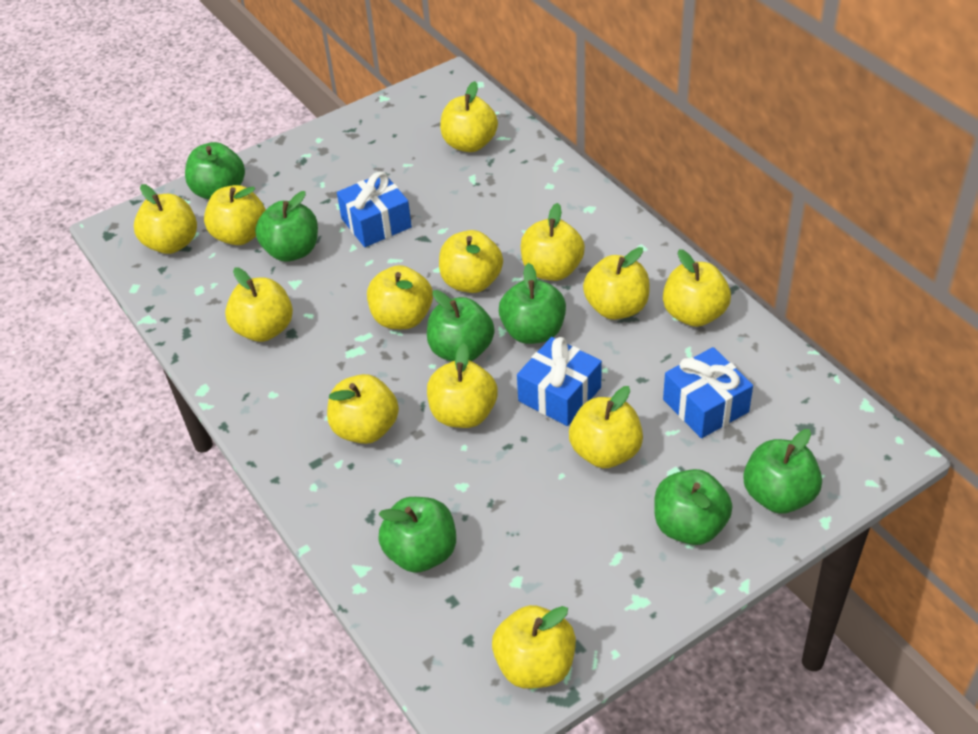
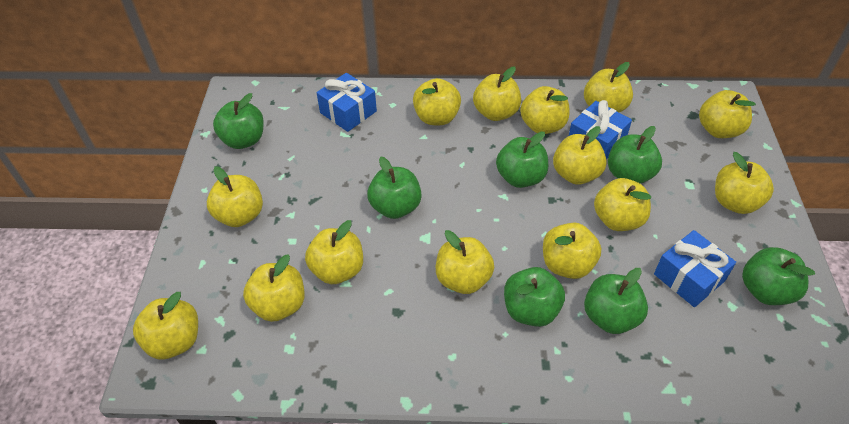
yellow apple: [134,184,197,254] [204,185,266,245] [225,268,293,342] [327,374,399,444] [367,265,433,329] [427,343,498,428] [439,230,503,293] [440,81,498,152] [492,605,576,689] [521,203,585,281] [569,386,643,468] [583,247,650,320] [663,249,731,327] = 13 -> [133,292,198,360] [207,166,263,227] [243,255,305,322] [305,220,363,284] [413,78,461,125] [436,230,494,294] [473,67,521,121] [520,86,569,134] [543,223,601,279] [553,126,607,185] [584,62,633,112] [594,178,651,231] [699,90,756,138] [715,152,774,214] = 14

